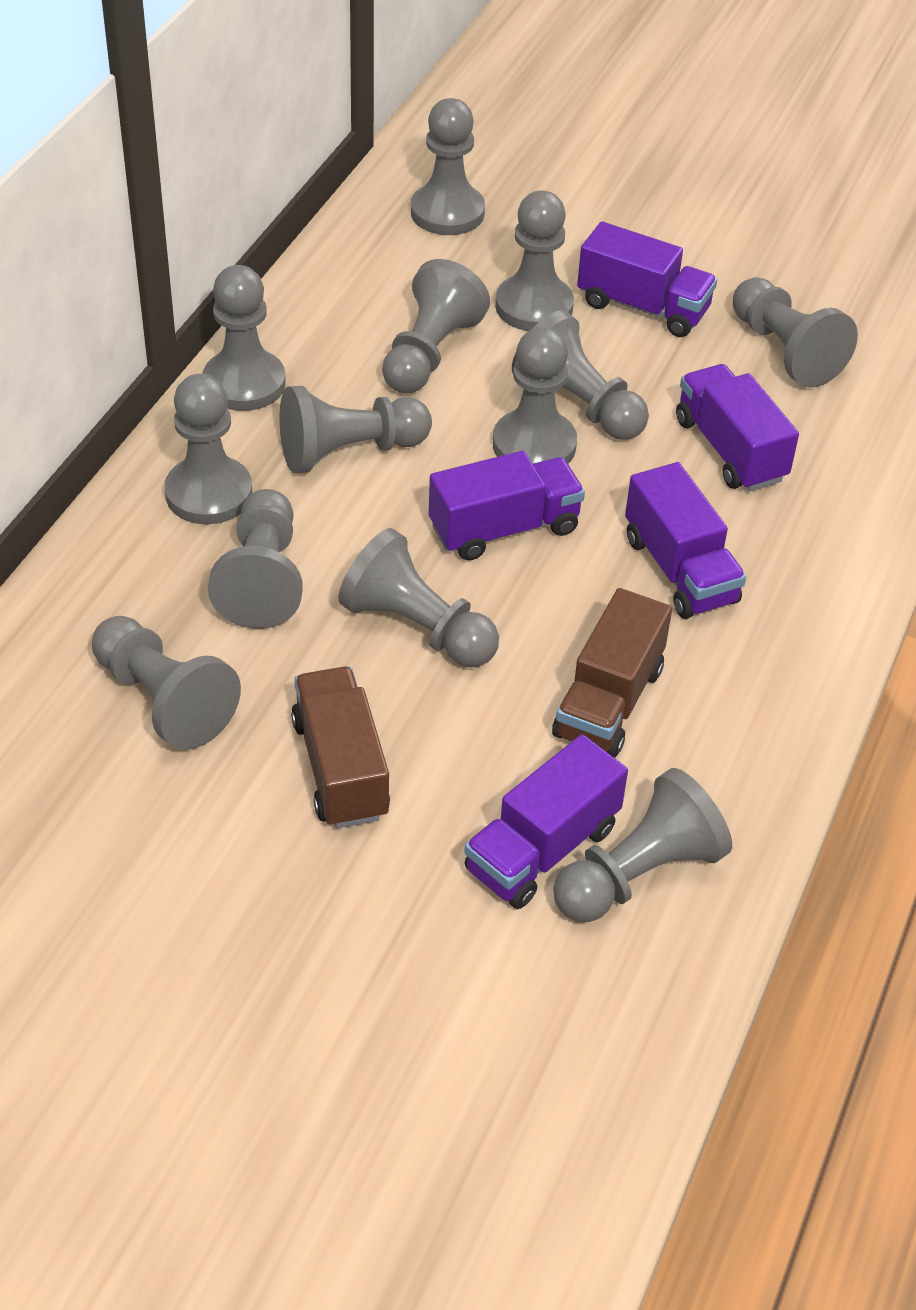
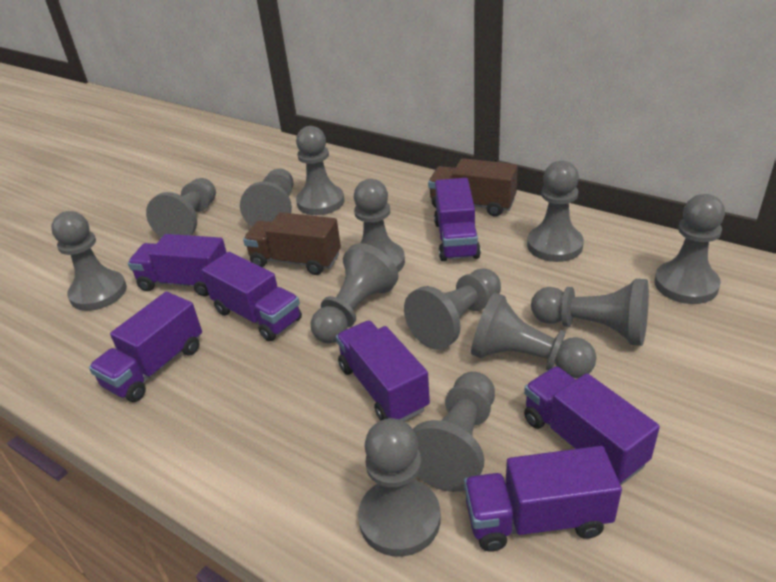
purple truck: [429,451,585,560] [464,734,628,909] [577,222,717,337] [625,462,746,619] [676,364,799,491] = 5 -> [89,292,202,402] [128,234,227,296] [202,252,302,341] [336,321,430,421] [434,178,481,261] [464,446,622,552] [524,366,660,485] = 7

